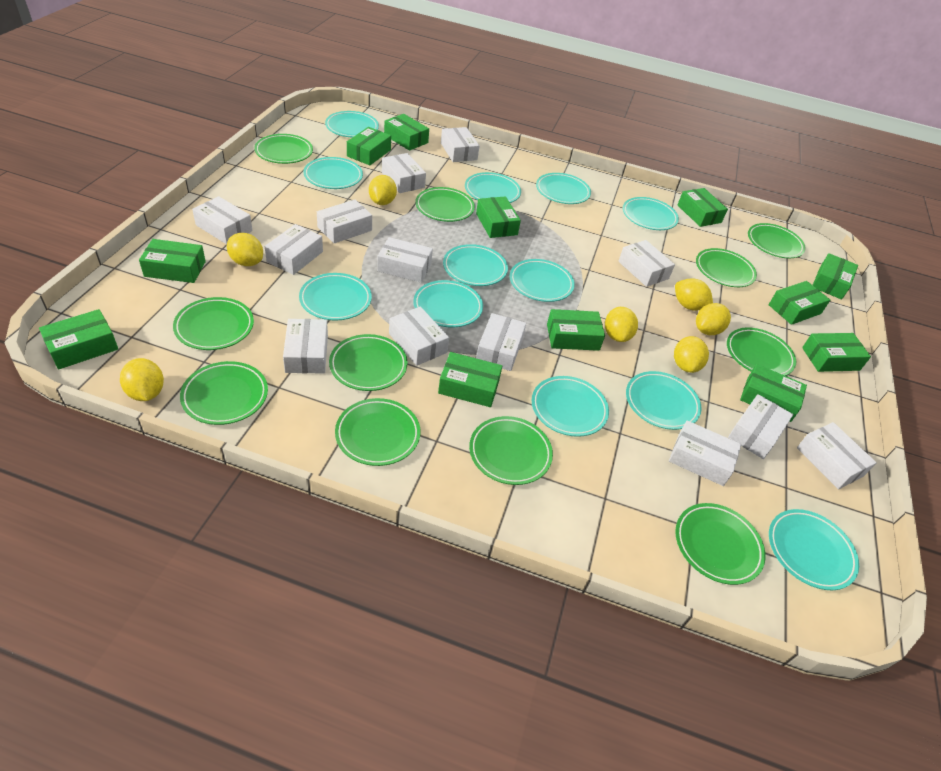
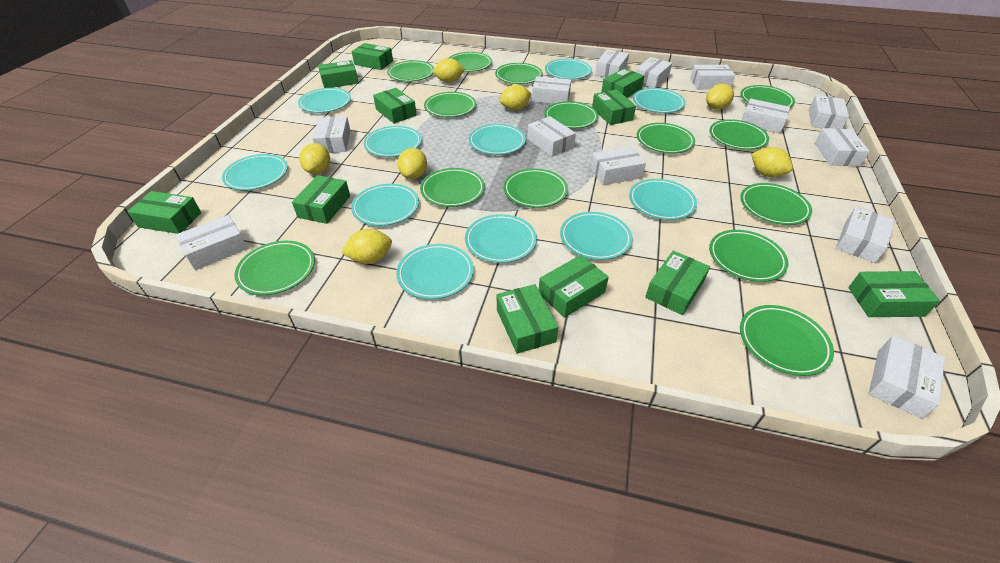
green box: [39,309,118,369] [139,239,206,283] [347,127,391,165] [384,114,429,151] [438,352,502,407] [476,196,521,238] [547,309,605,351] [678,188,728,227] [740,364,807,422] [769,281,830,325] [802,333,871,372] [813,253,858,300] = 12 -> [127,191,201,234] [292,175,350,224] [318,60,359,88] [352,43,393,70] [373,88,417,124] [497,284,558,354] [539,255,609,318] [592,89,636,125] [601,68,644,98] [645,251,710,315] [848,271,940,317] = 11
green plate: [173,297,254,350] [180,361,268,425] [254,134,313,164] [329,334,408,391] [335,398,420,466] [415,187,475,222] [469,416,553,485] [675,503,766,585] [696,248,757,287] [727,327,797,376] [748,223,806,258] = 11 -> [234,241,315,295] [387,60,434,82] [420,168,485,207] [424,92,476,117] [449,52,492,72] [495,63,543,84] [503,168,568,208] [544,101,598,129] [637,123,695,154] [709,119,769,150] [709,230,789,282] [740,85,795,107] [740,183,812,225] [740,305,834,376] = 14
turquoise plate: [299,273,372,320] [303,157,363,189] [325,111,379,137] [413,280,483,327] [443,244,508,286] [465,172,521,203] [510,259,575,302] [532,376,609,437] [536,173,591,204] [623,197,679,230] [626,371,702,430] [769,509,859,590] = 12 -> [222,154,288,191] [298,88,351,113] [351,184,419,226] [364,126,422,157] [396,244,474,299] [465,214,537,263] [469,124,526,155] [545,59,592,80] [560,212,633,260] [629,179,697,220] [633,88,686,113] = 11

